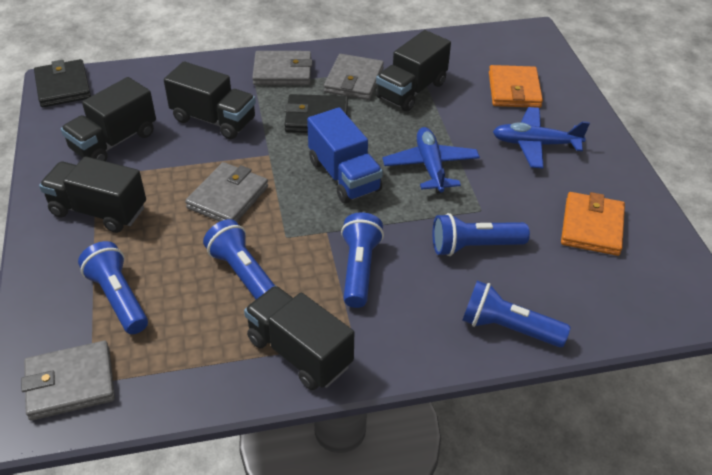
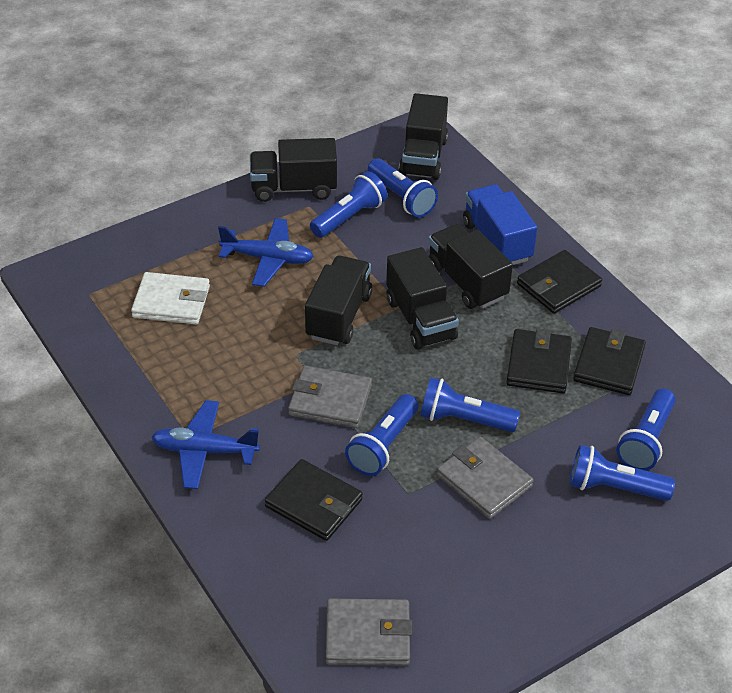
black wallet: [34,59,91,107] [284,94,348,133] = 2 -> [265,459,363,541] [507,328,572,393] [517,250,602,314] [573,327,646,395] = 4
blue flashlight: [78,241,148,334] [203,219,275,299] [341,212,384,308] [432,213,530,256] [462,281,570,347] = 5 -> [310,171,387,238] [345,394,418,476] [368,158,438,217] [420,377,520,432] [570,445,675,501] [616,389,676,471] = 6
grey wallet: [21,341,115,421] [185,162,268,222] [252,51,312,85] [324,54,384,100] = 4 -> [288,366,372,428] [325,599,412,666] [437,437,534,519] = 3
orange wallet: [489,65,543,108] [561,192,625,256] = 2 -> none = 0
white wallet: none = 0 -> [131,272,210,324] = 1

